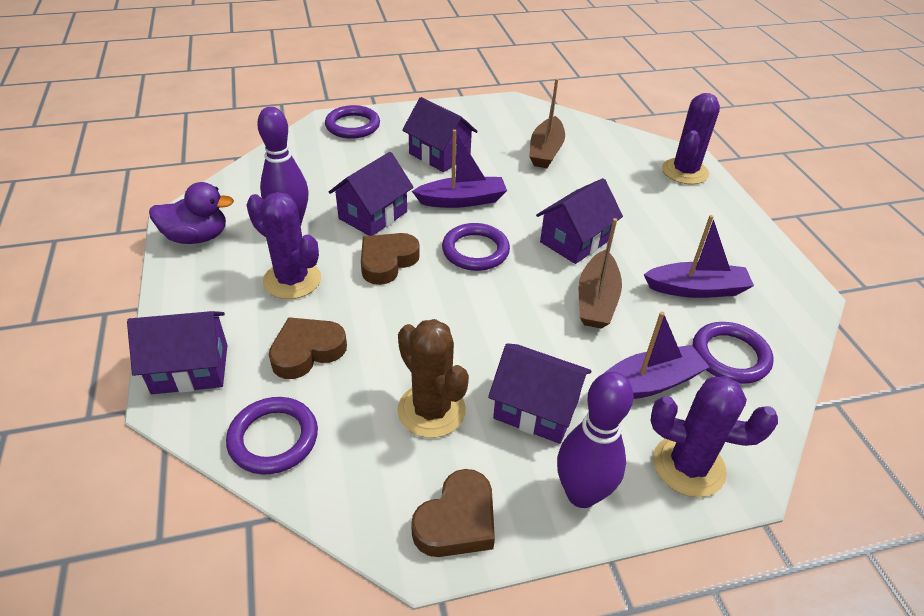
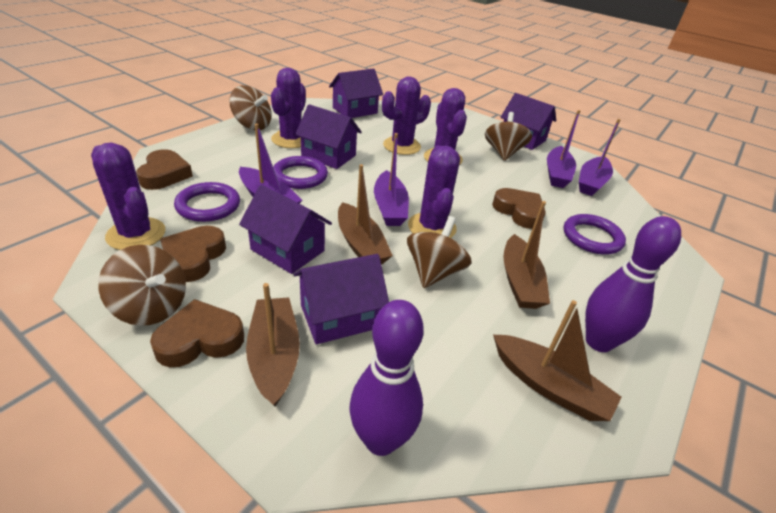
brown boat: [529,79,565,168] [579,218,622,329] = 2 -> [246,283,300,406] [338,164,393,265] [493,300,622,421] [503,201,550,309] = 4
brown cactus: [397,319,469,438] = 1 -> none = 0
brown heart: [269,317,347,379] [361,233,420,285] [411,469,495,557] = 3 -> [136,149,193,190] [150,299,244,367] [160,226,226,282] [492,188,546,229] = 4
brown spinning top: none = 0 -> [98,245,186,326] [229,85,272,130] [407,216,472,288] [485,112,532,161] = 4
purple boat: [412,129,507,208] [603,312,709,399] [644,215,754,298] = 3 -> [239,124,302,204] [374,133,409,226] [547,110,580,188] [579,119,620,196] = 4
purple cactus: [246,192,321,299] [651,376,778,497] [662,93,720,185] = 3 -> [91,143,166,250] [271,68,306,148] [382,77,431,155] [408,145,460,238] [424,88,467,165] = 5
purple duck: [149,182,234,244] = 1 -> none = 0
purple ring: [226,397,318,475] [325,105,380,139] [442,223,510,271] [693,322,773,384] = 4 -> [174,182,240,222] [273,156,328,189] [564,214,626,255] = 3

